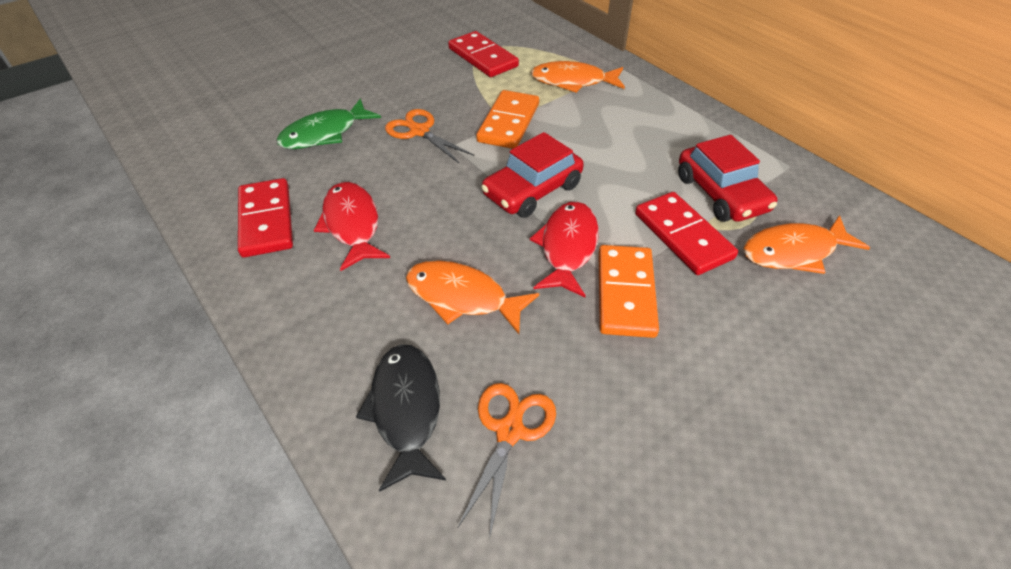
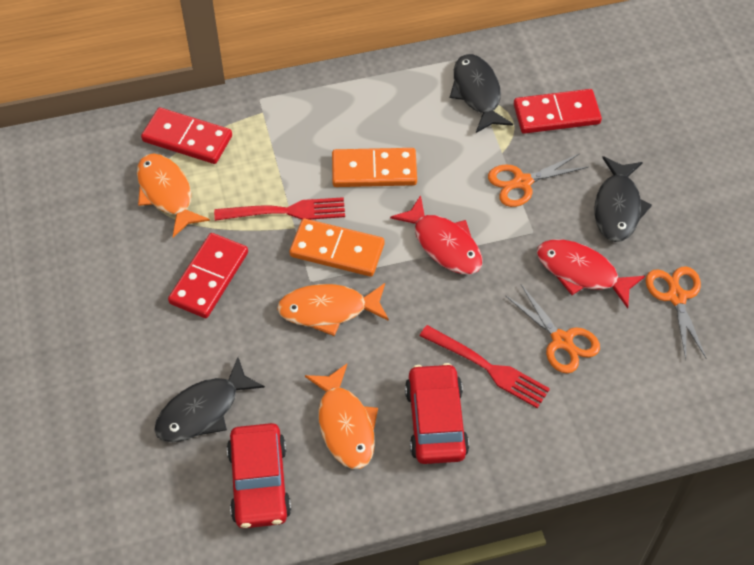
black fish: [356,344,446,492] = 1 -> [154,357,265,442] [450,54,513,133] [595,156,652,242] = 3
green fish: [276,99,381,149] = 1 -> none = 0
orange scissors: [385,109,474,163] [458,383,556,539] = 2 -> [488,154,589,207] [505,284,600,373] [646,266,706,359] = 3
red fork: none = 0 -> [214,197,345,221] [420,325,550,408] = 2

